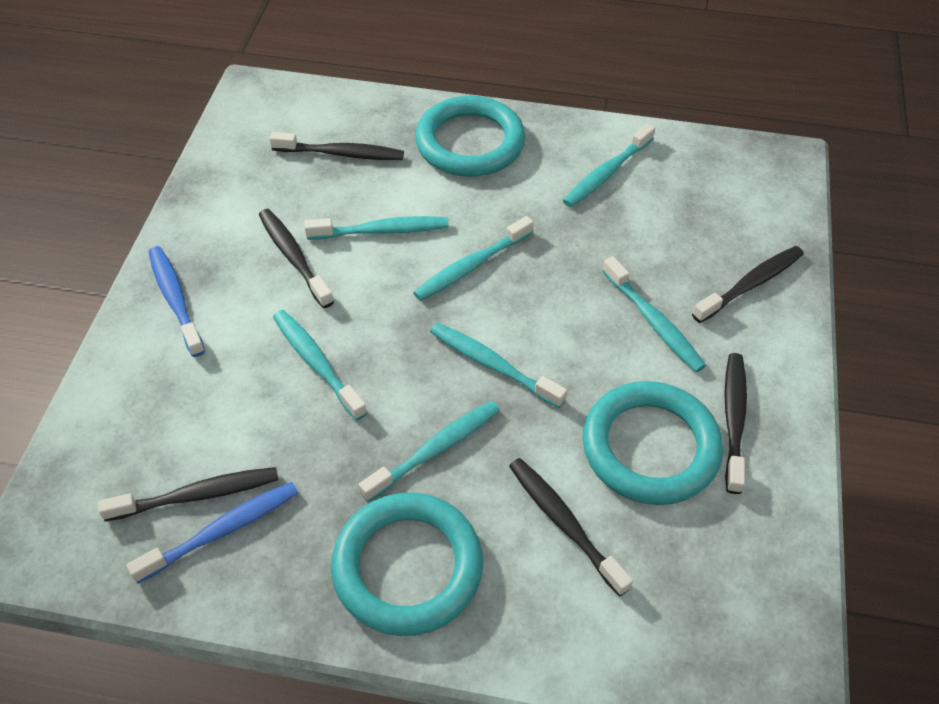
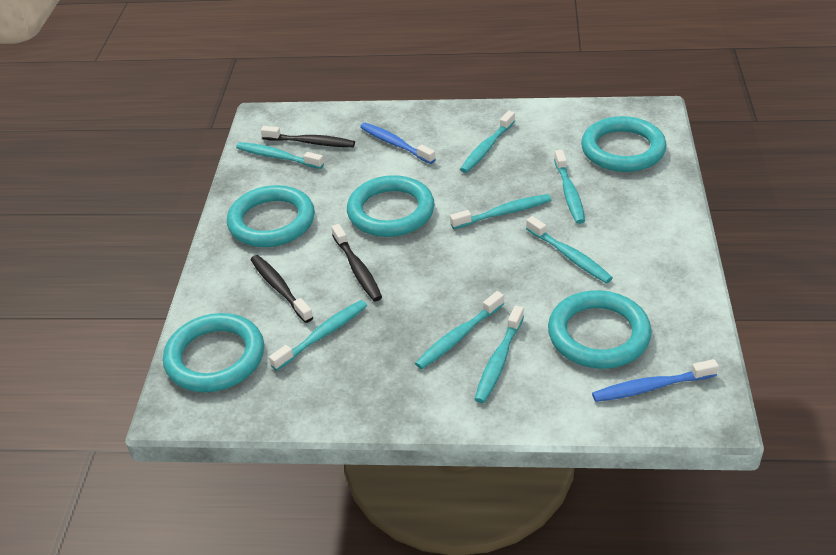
black toothbrush: [98,467,278,521] [259,209,334,308] [269,132,404,160] [509,458,633,597] [692,246,804,323] [724,353,747,494] = 6 -> [251,255,313,323] [261,126,355,147] [332,224,382,301] = 3
turquoise ring: [331,492,483,636] [415,96,525,177] [582,381,723,505] = 3 -> [163,313,264,392] [227,185,315,247] [347,175,435,237] [548,290,652,369] [581,116,667,172] = 5
turquoise toothbrush: [273,310,367,421] [304,216,449,240] [359,401,500,502] [413,216,534,301] [430,323,567,408] [563,123,655,207] [602,256,706,372] = 7 -> [236,142,324,169] [269,300,367,371] [415,291,504,369] [450,194,551,229] [460,111,515,173] [474,305,524,403] [526,216,613,283] [554,150,585,224] = 8

